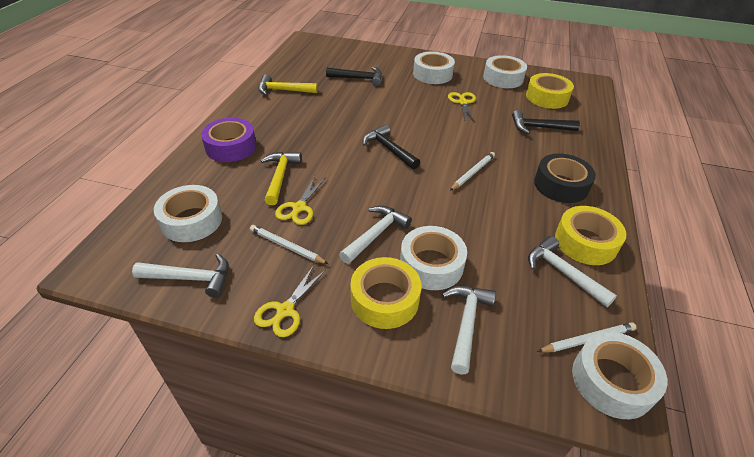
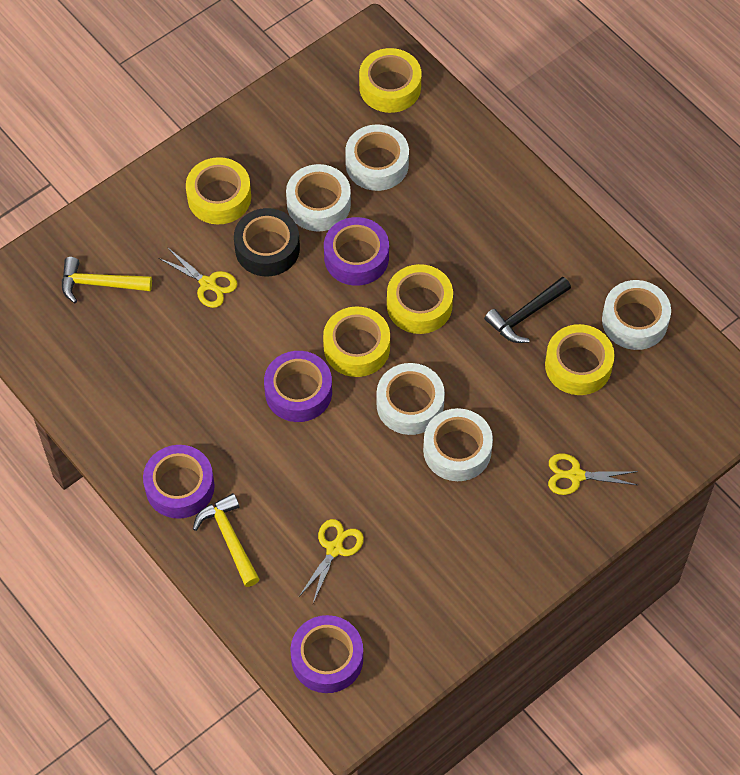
black hammer: [326,67,382,86] [363,124,420,169] [512,110,580,134] = 3 -> [484,277,571,343] = 1
purple tape: [201,118,256,162] = 1 -> [143,445,215,519] [264,351,332,422] [290,615,363,693] [324,217,389,286] = 4
white hammer: [132,254,229,298] [339,206,412,264] [442,286,496,374] [528,236,617,307] = 4 -> none = 0
white pencil: [250,225,328,264] [450,152,495,191] [537,322,637,352] = 3 -> none = 0
yellow tape: [350,257,421,329] [526,73,574,109] [555,206,626,265] = 3 -> [186,157,251,224] [323,306,390,377] [359,48,422,113] [387,264,453,334] [545,324,615,395] = 5

